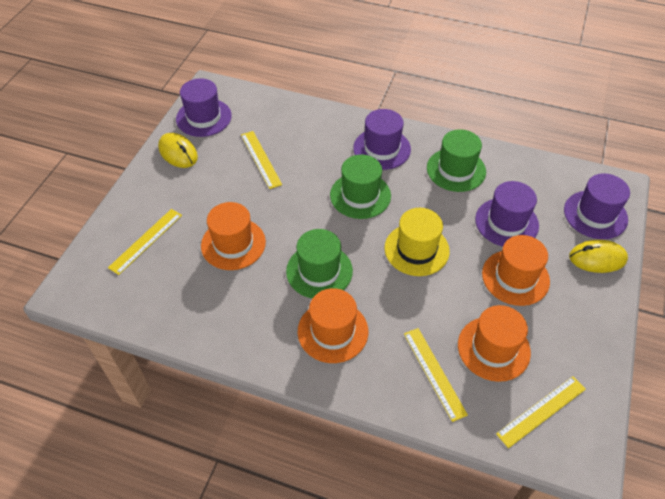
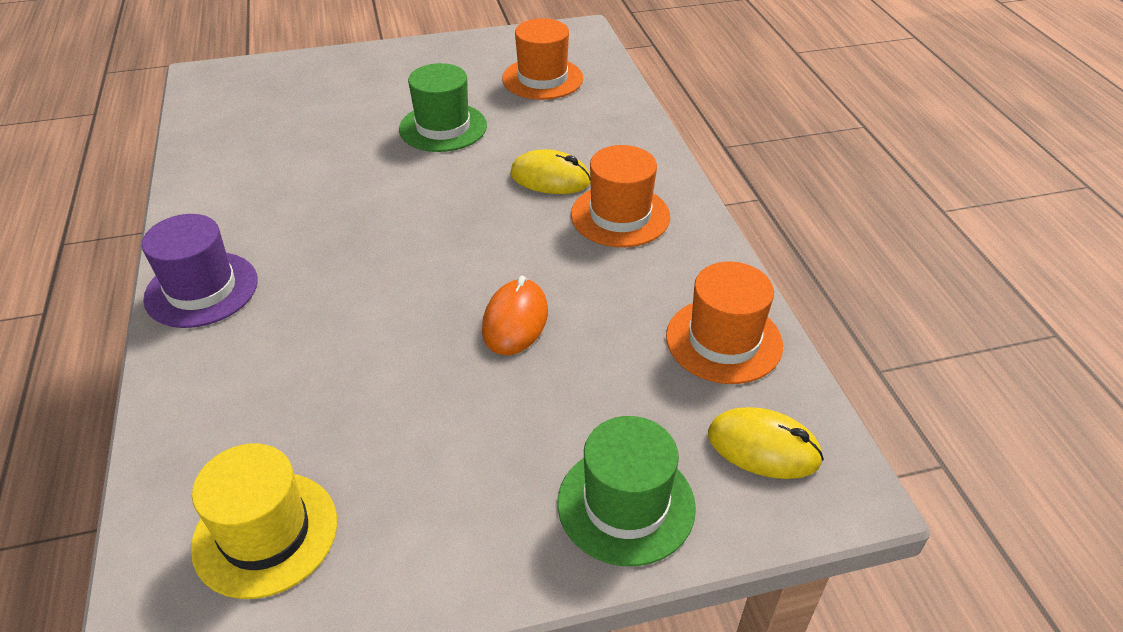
green hat: [286,229,353,298] [330,155,391,219] [427,129,486,192] = 3 -> [399,63,487,152] [558,416,696,566] = 2
orange hat: [201,202,266,270] [298,288,368,363] [458,305,531,382] [482,235,550,306] = 4 -> [502,18,583,100] [571,145,670,247] [666,262,783,384] = 3
orange mouse: none = 0 -> [482,276,548,355] = 1
purple hat: [176,78,232,137] [353,109,411,170] [475,181,539,246] [564,173,630,239] = 4 -> [142,214,258,328] = 1
yellow ruler: [108,209,182,275] [241,131,282,189] [404,328,468,422] [496,376,586,448] = 4 -> none = 0

